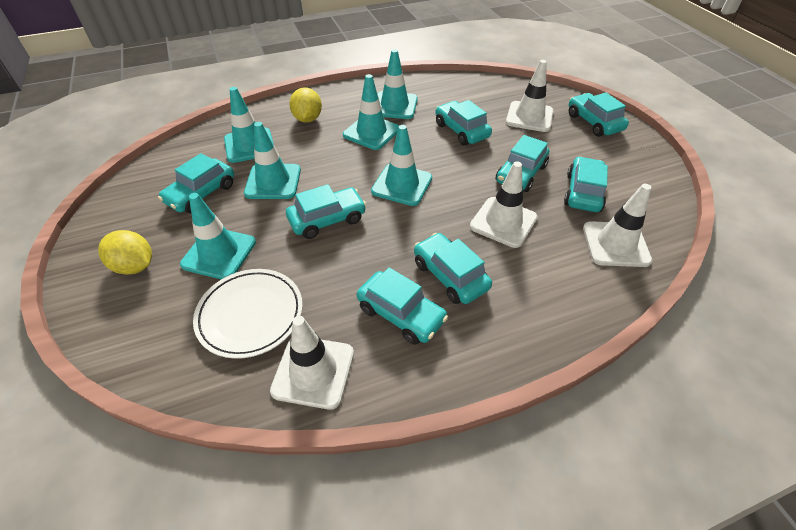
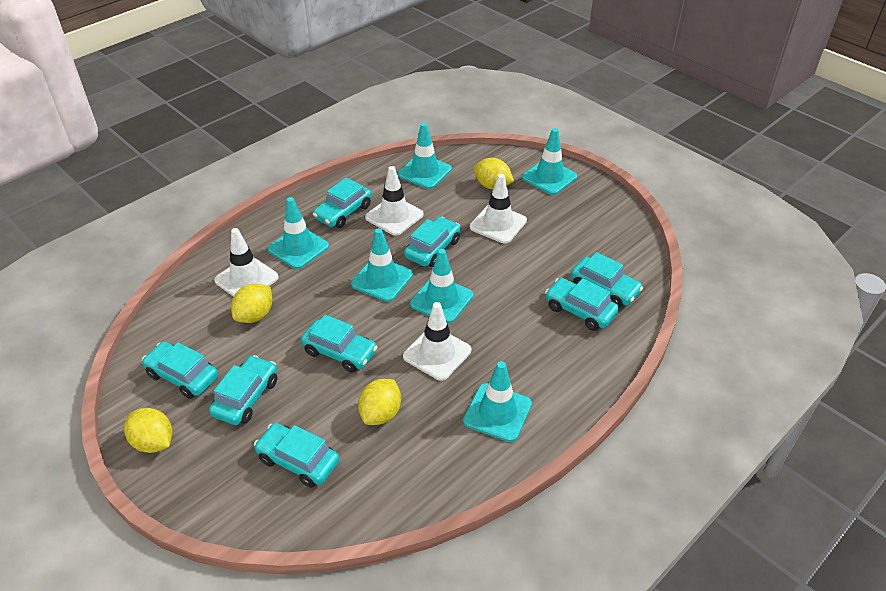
white plate: [193,269,303,359] = 1 -> none = 0
yellow lemon: [98,230,152,275] [289,87,322,123] = 2 -> [124,408,172,453] [231,284,272,323] [358,379,401,425] [473,158,514,190] = 4

